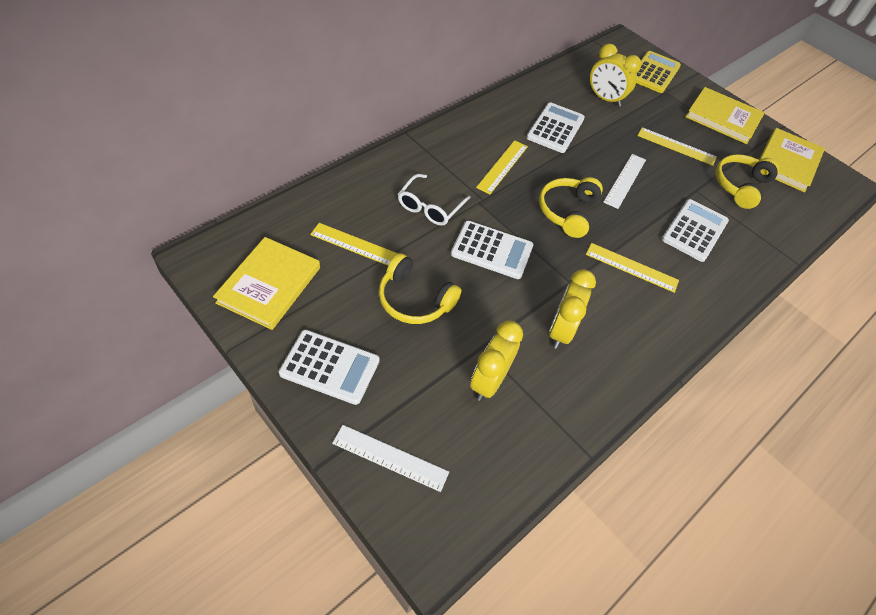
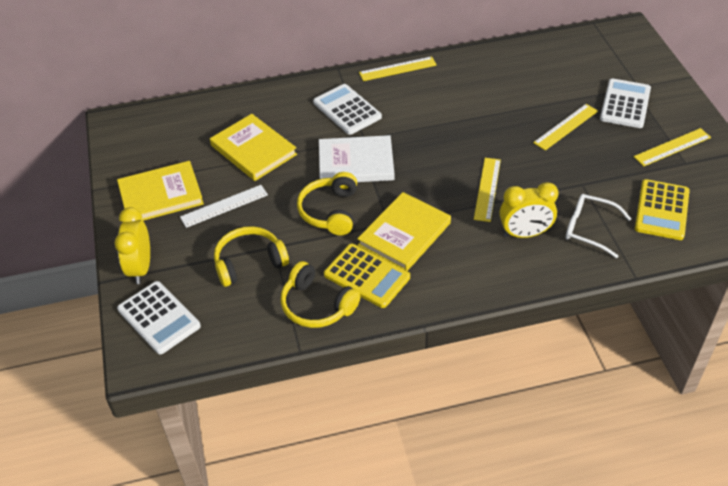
white book: none = 0 -> [319,135,394,182] = 1
white calculator: [279,330,380,405] [451,221,534,279] [527,102,585,153] [662,199,729,262] = 4 -> [117,281,201,354] [313,84,382,135] [600,78,651,128] = 3
white ruler: [332,425,449,492] [603,154,646,209] = 2 -> [180,185,268,228] = 1
yellow calculator: [636,51,681,93] = 1 -> [324,244,410,308] [635,179,690,240] = 2
yellow clock: [470,321,523,401] [549,269,596,349] [590,43,642,107] = 3 -> [115,207,150,284] [499,182,559,238] = 2

